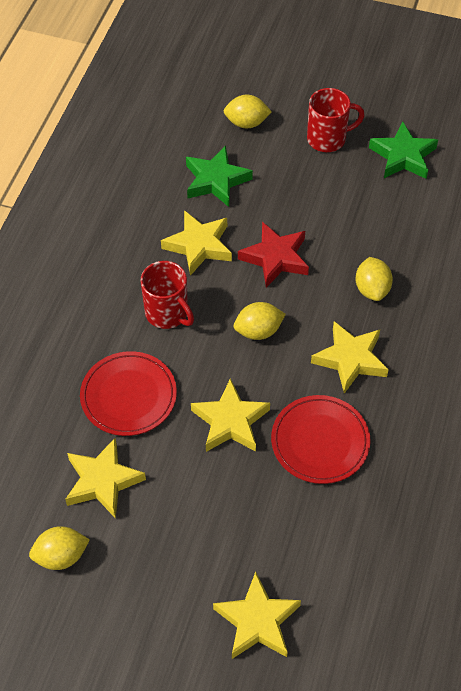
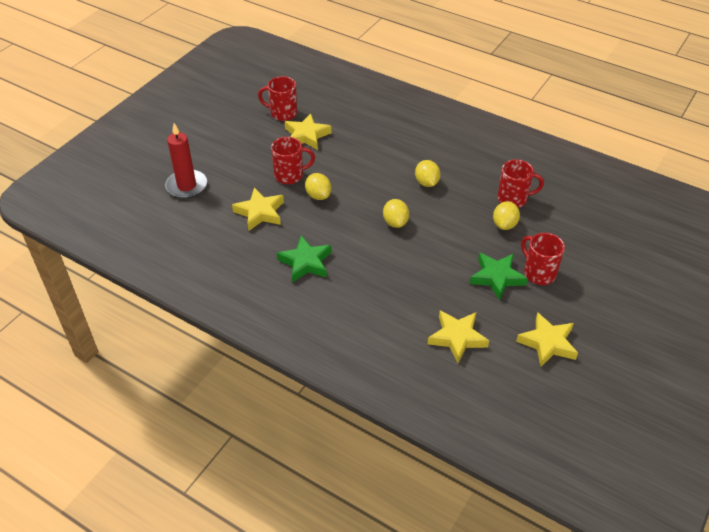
red candle: none = 0 -> [165,123,207,199] = 1
red mug: [141,261,194,329] [307,88,365,152] = 2 -> [258,76,297,121] [271,137,315,184] [498,159,544,208] [521,233,565,285] = 4
red plate: [80,351,177,436] [271,395,370,484] = 2 -> none = 0
red star: [238,222,309,288] = 1 -> none = 0
yellow star: [65,437,146,519] [161,210,232,276] [191,378,270,452] [213,572,301,659] [311,321,389,394] = 5 -> [232,188,284,231] [285,113,331,150] [428,310,489,363] [516,312,578,367] = 4

